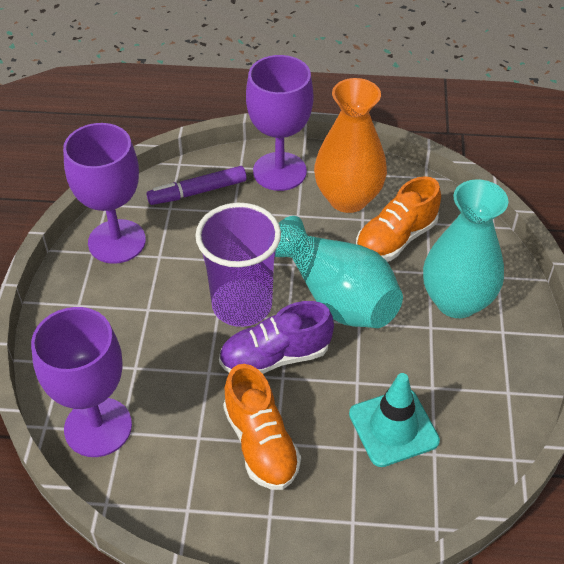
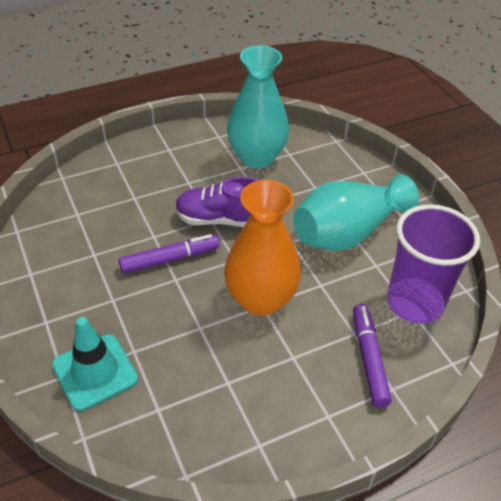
orange shoe: [223,364,301,490] [356,176,441,262] = 2 -> none = 0
purple goblet: [31,307,132,457] [63,123,146,264] [246,55,313,191] = 3 -> none = 0
purple marker: [147,166,247,205] = 1 -> [119,234,220,274] [353,304,392,407] = 2

